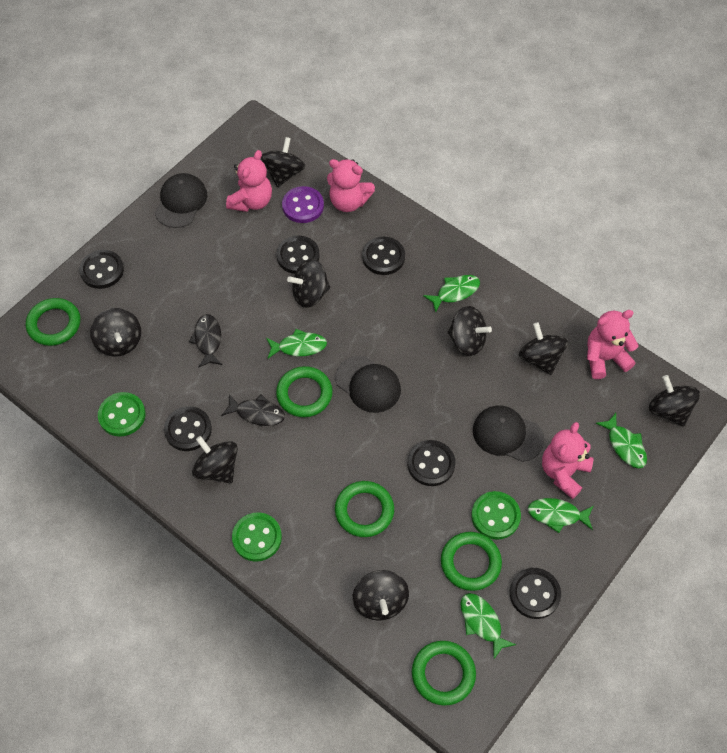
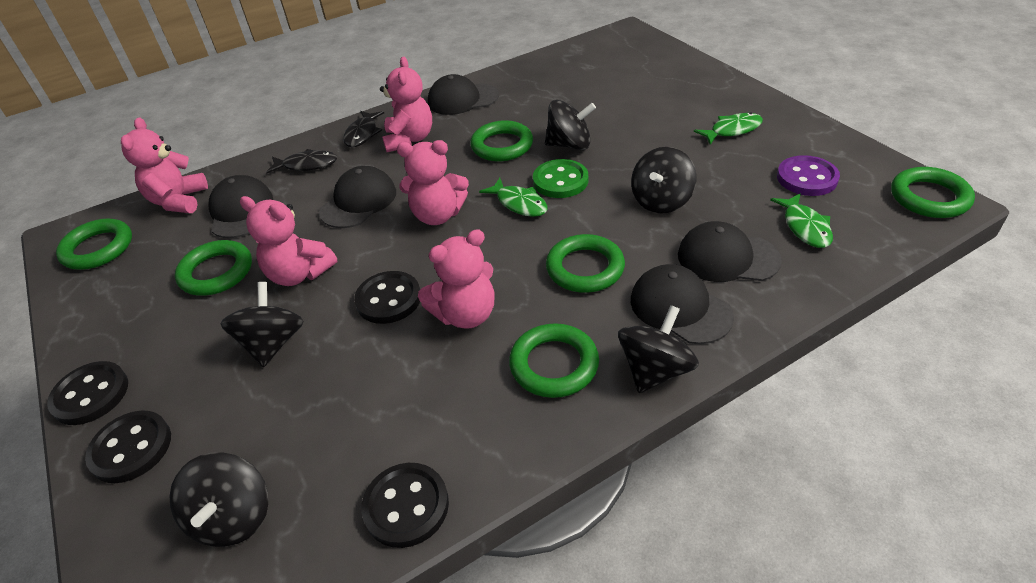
black button: [79,250,124,289] [164,406,212,451] [276,236,320,274] [362,237,405,275] [408,440,455,486] [510,568,561,619] = 6 -> [47,361,128,425] [85,411,171,483] [354,271,420,324] [361,463,449,548] = 4
black cap: [155,173,207,228] [335,356,401,413] [473,405,544,462] = 3 -> [208,175,273,238] [319,166,396,228] [428,74,499,115] [631,264,734,344] [678,221,782,282] = 5
black spinning top: [90,308,141,357] [192,436,238,484] [261,137,305,187] [287,259,330,308] [353,570,409,621] [448,306,492,356] [519,322,568,375] [649,375,700,427] = 8 -> [170,452,268,547] [220,282,304,367] [545,100,596,150] [618,305,699,393] [631,147,696,214] = 5
green button: [98,392,146,437] [232,512,282,562] [471,491,521,540] = 3 -> [533,159,588,198] = 1
green fish: [266,329,327,358] [423,275,480,313] [460,593,516,659] [528,498,593,533] [595,413,647,468] = 5 -> [479,178,548,217] [694,112,763,145] [770,193,833,248] = 3
green ring: [26,298,80,346] [276,366,333,417] [335,481,394,537] [412,641,476,706] [441,532,502,591] = 5 -> [56,219,132,270] [175,240,252,296] [470,120,533,161] [509,323,599,398] [546,234,625,293] [891,167,975,218] = 6
pink teddy bear: [226,150,272,212] [327,159,375,212] [542,422,594,499] [587,310,639,379] = 4 -> [121,117,208,213] [240,196,337,286] [380,57,432,152] [397,140,469,225] [418,229,495,329] = 5

